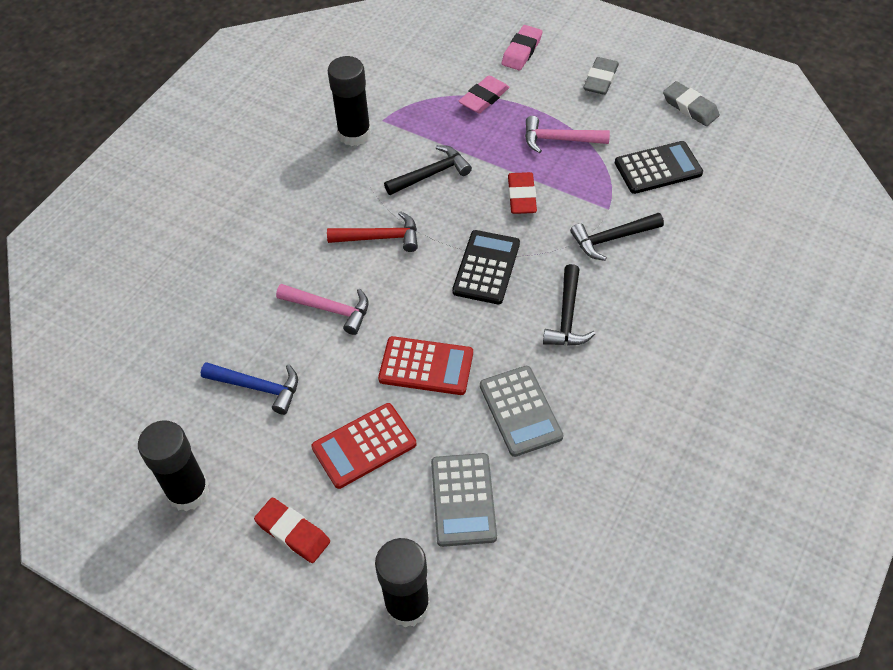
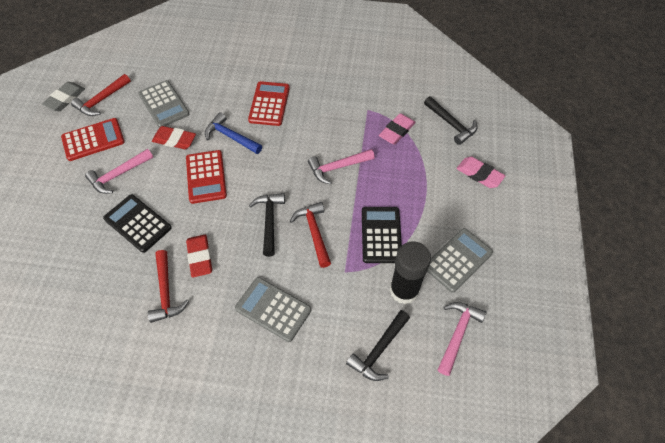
black glue stick: [138,420,209,512] [328,56,371,146] [375,538,430,628] = 3 -> [390,242,431,304] = 1
grey calculator: [431,453,497,547] [480,366,563,457] = 2 -> [138,80,189,128] [235,277,311,342] [427,228,493,293] = 3
grey eraser: [583,57,619,95] [663,81,720,126] = 2 -> [42,82,85,111] = 1
pink hammer: [276,284,368,335] [525,116,610,153] = 2 -> [85,149,153,194] [308,149,375,184] [438,302,486,376] = 3
red calculator: [311,403,417,489] [378,336,473,395] = 2 -> [61,118,125,161] [186,150,227,204] [248,81,290,126] = 3
red hammer: [327,211,418,252] = 1 -> [71,74,131,116] [148,250,189,323] [290,202,331,268] = 3

